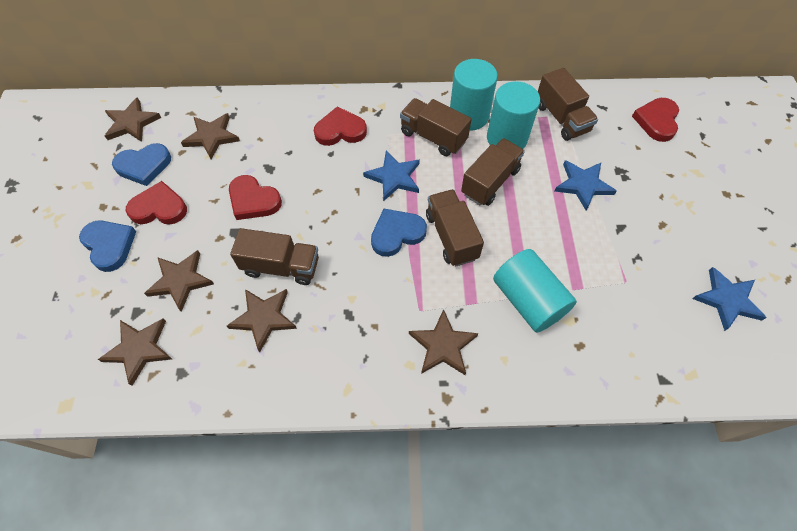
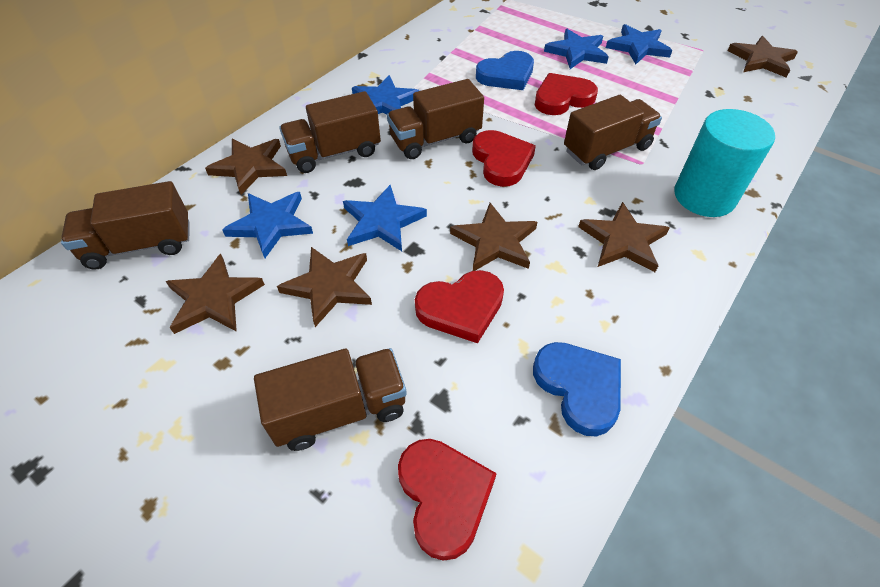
blue heart: [79,220,136,272] [112,143,171,186] [371,209,427,257] = 3 -> [476,51,534,90] [533,342,621,436] = 2
blue star: [363,151,420,201] [555,160,616,211] [692,267,767,331] = 3 -> [222,192,313,258] [343,185,427,251] [352,75,420,114] [544,29,609,69] [606,24,672,64] = 5
turquoise cylinder: [450,59,498,131] [487,81,540,149] [493,249,577,333] = 3 -> [674,109,775,217] = 1

